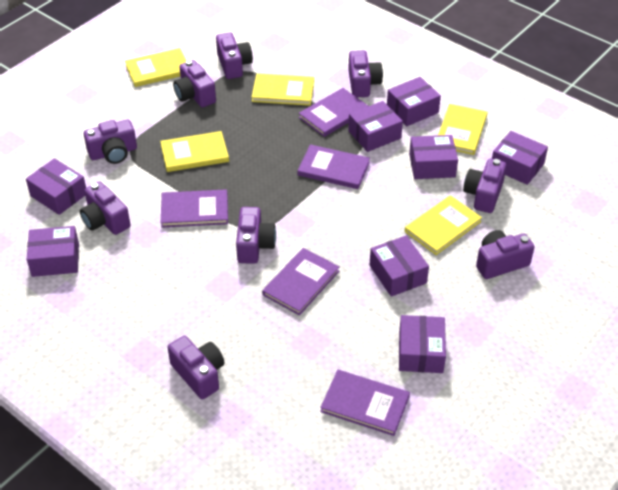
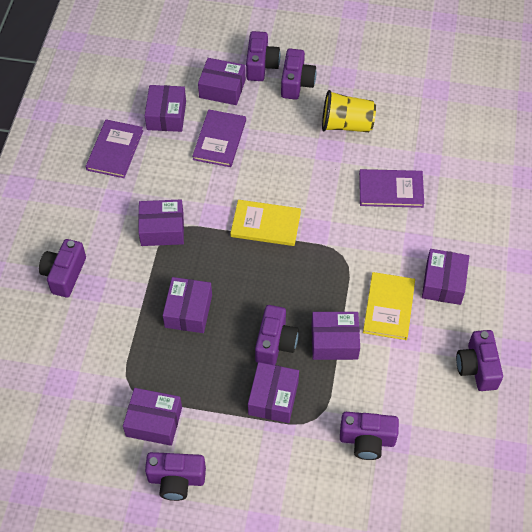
purple book: [161,189,228,227] [262,248,340,316] [297,144,370,189] [299,88,368,137] [320,370,410,436] = 5 -> [86,119,143,178] [192,109,246,167] [359,169,424,208] = 3
purple camera: [80,181,131,235] [84,120,137,164] [168,336,224,399] [173,60,216,107] [216,33,253,79] [236,207,276,264] [348,50,383,97] [463,159,507,213] [476,230,534,279] = 9 -> [39,239,86,297] [145,452,206,501] [246,31,280,81] [255,305,299,365] [281,49,317,100] [340,412,399,460] [456,330,503,391] = 7
yellow book: [125,48,186,87] [160,131,229,172] [251,73,314,106] [405,195,482,255] [438,104,487,155] = 5 -> [230,200,301,246] [363,272,415,340] = 2
yellow cup: none = 0 -> [322,90,376,132] = 1

